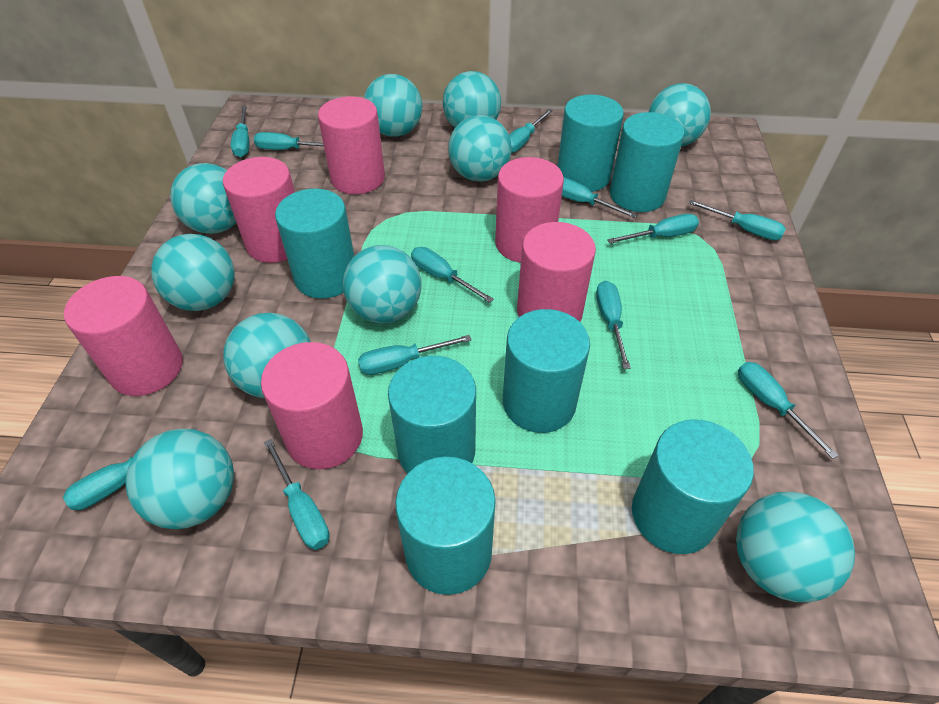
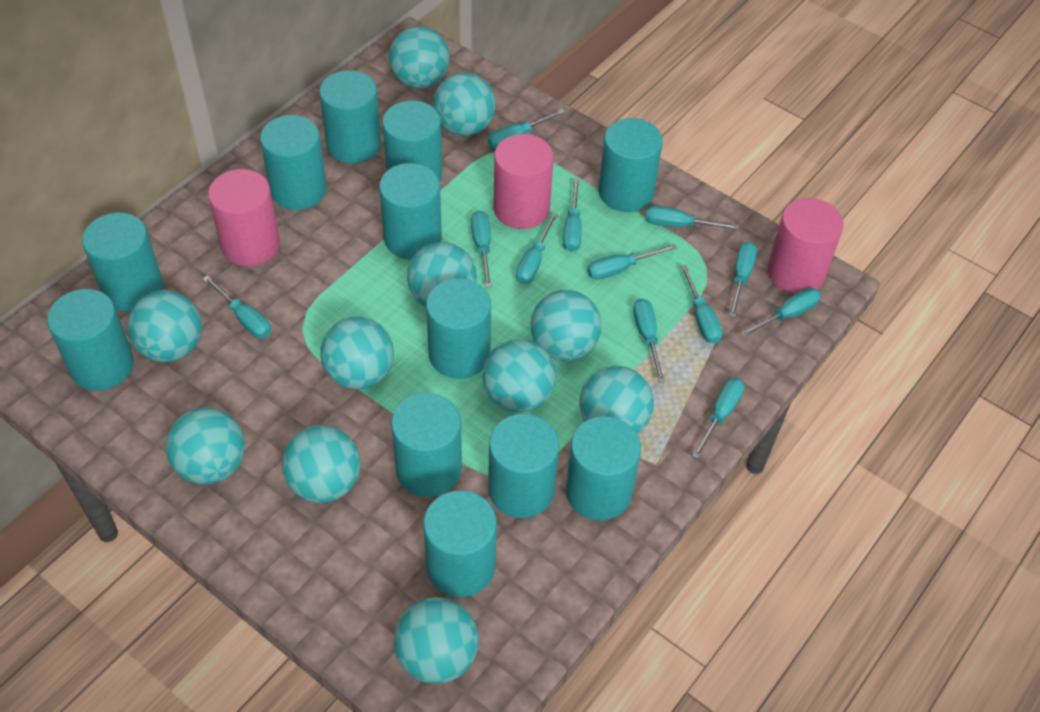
pink cylinder: [64,276,183,396] [223,157,295,263] [261,342,363,469] [318,96,385,194] [495,157,564,263] [517,222,596,322] = 6 -> [208,169,280,266] [494,134,554,229] [767,198,843,294] = 3
turquoise ball: [126,429,234,529] [151,234,234,311] [170,163,236,234] [223,313,311,398] [343,245,421,323] [364,74,422,137] [443,71,501,127] [448,115,512,182] [649,83,711,147] [736,492,855,602] = 10 -> [127,290,202,362] [166,407,245,485] [282,425,361,503] [320,317,394,389] [389,26,450,89] [394,597,479,684] [407,242,477,307] [433,73,496,136] [482,339,556,413] [530,290,602,361] [579,366,654,434] = 11
turquoise cylinder: [275,189,354,299] [388,356,476,473] [395,457,496,595] [503,309,590,433] [557,95,624,192] [610,112,684,212] [632,419,754,554] = 7 -> [47,289,134,391] [82,213,163,312] [260,115,327,210] [319,70,381,164] [379,163,442,260] [382,101,442,182] [391,393,462,497] [423,491,497,597] [426,278,491,379] [488,414,559,518] [566,416,641,520] [599,118,663,212] = 12

